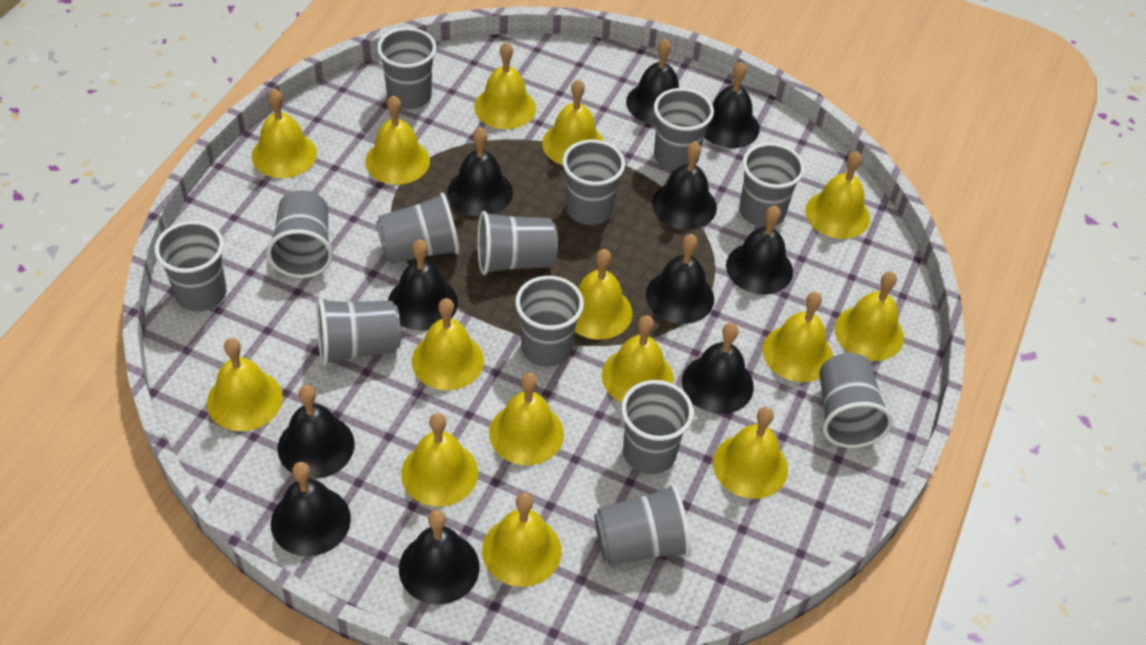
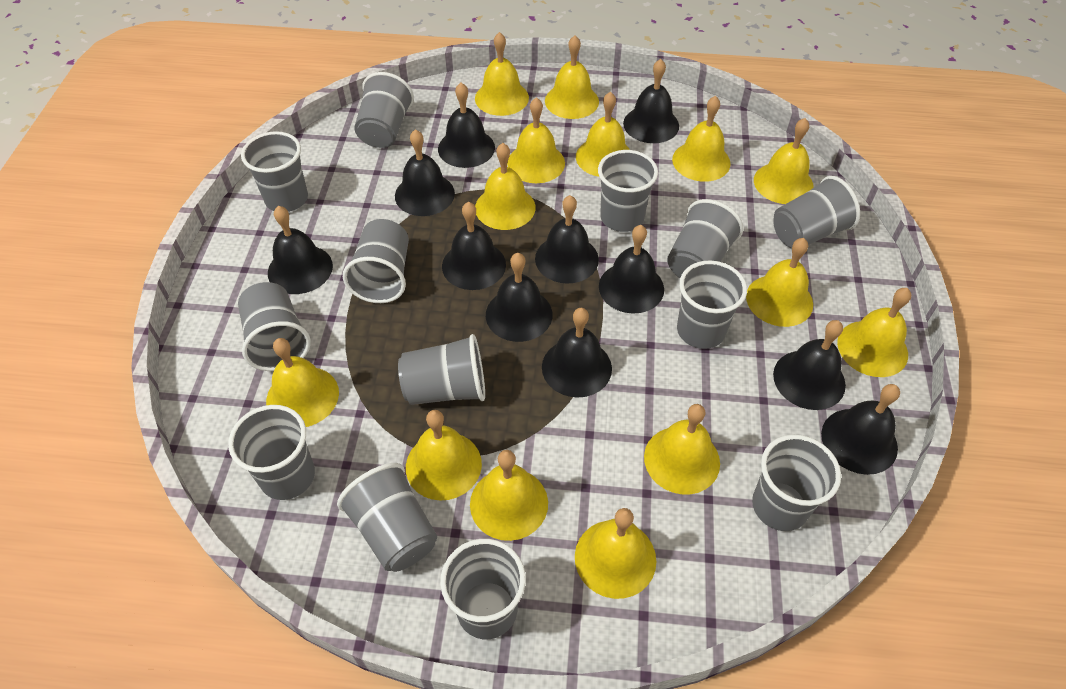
yellow bell: [207,338,283,431] [252,89,317,178] [365,95,430,185] [401,413,478,507] [412,298,484,390] [474,42,536,129] [482,493,562,587] [489,373,564,465] [542,79,604,165] [575,249,632,339] [602,315,674,403] [713,407,788,499] [763,292,833,382] [805,151,870,239] [835,271,904,361] = 15 -> [266,338,339,427] [406,410,482,501] [470,450,548,541] [475,32,529,116] [475,143,536,230] [507,97,565,183] [545,36,599,119] [575,508,656,599] [576,92,630,177] [644,404,720,495] [672,96,731,182] [746,238,813,327] [754,118,814,204] [837,288,911,377] = 14

